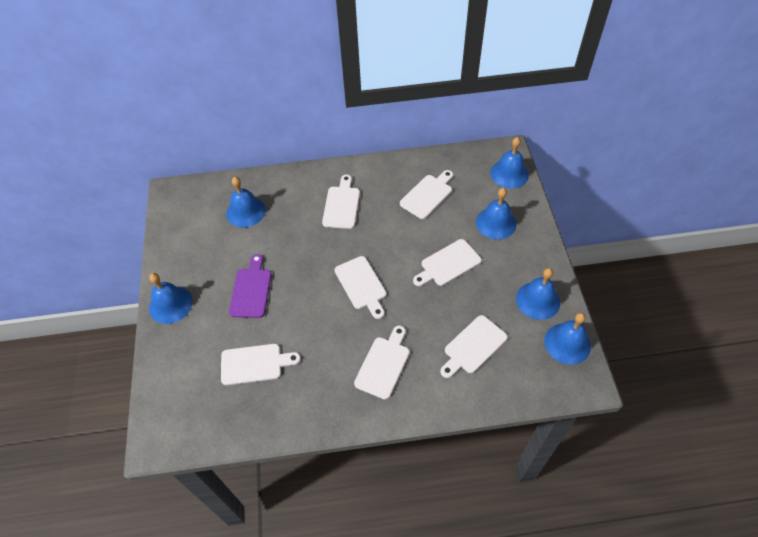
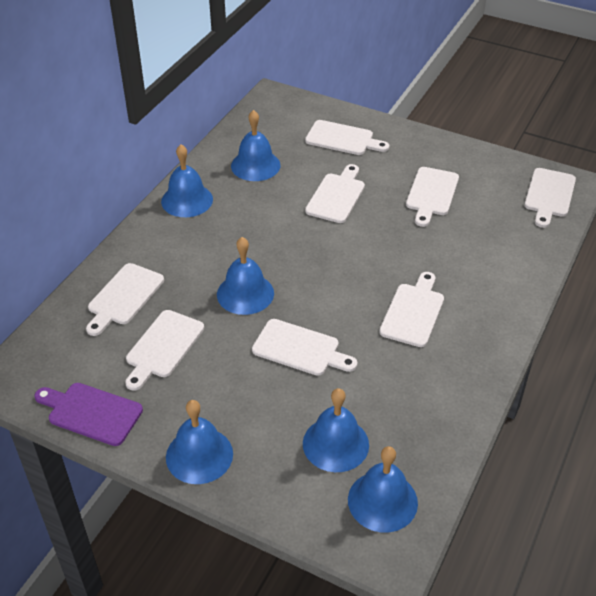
white cutting board: [221,344,301,385] [322,175,360,229] [335,256,386,319] [354,326,410,399] [400,170,453,219] [413,239,482,286] [440,315,508,378] = 7 -> [86,263,164,336] [125,310,204,391] [252,319,358,376] [305,120,389,155] [305,164,365,223] [379,272,444,347] [406,167,459,227] [524,168,576,228] = 8

